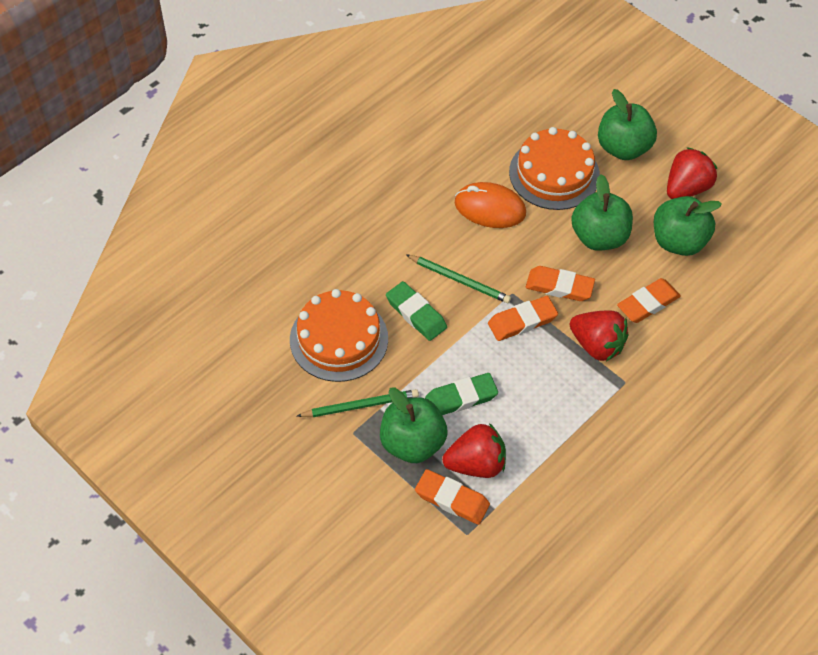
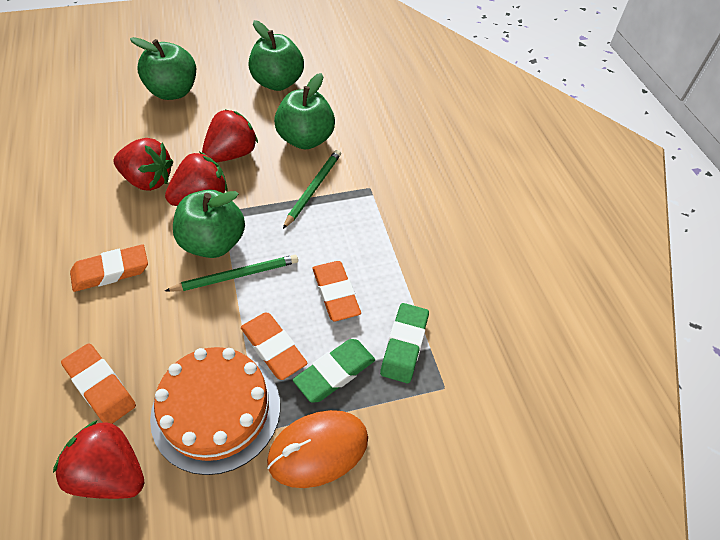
orange cake: [290,289,388,382] [509,127,600,210] = 2 -> [150,347,280,475] = 1
red strawberry: [442,423,506,478] [570,311,629,362] [667,147,717,199] = 3 -> [53,420,145,499] [114,138,173,191] [165,152,227,206] [202,110,258,162] = 4

